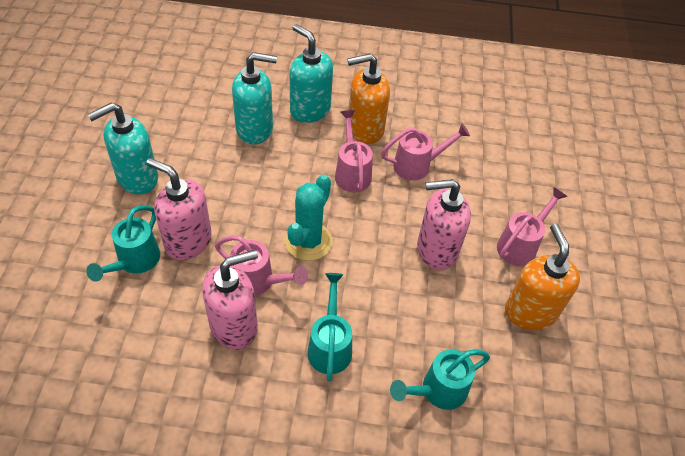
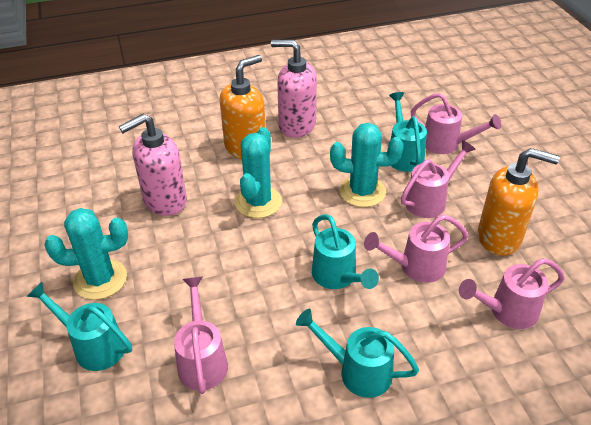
pink soap dispenser: [146,158,211,260] [202,250,258,350] [417,179,471,270] = 3 -> [119,114,187,216] [271,40,317,138] = 2
pink watering can: [215,235,308,296] [335,110,373,192] [381,123,470,181] [497,187,567,266] = 4 -> [174,277,228,394] [364,214,468,283] [401,140,476,218] [410,93,501,154] [459,258,565,329] = 5
turquoise cactus: [285,174,333,261] = 1 -> [45,208,128,300] [235,127,282,218] [330,123,403,207] = 3
turquoise soap dispenser: [87,102,158,194] [232,52,277,145] [290,24,333,123] = 3 -> none = 0
turquoise watering can: [86,205,160,282] [307,273,352,382] [390,349,490,410] = 3 -> [26,282,132,371] [296,309,419,398] [312,214,379,289] [389,92,427,172] = 4

